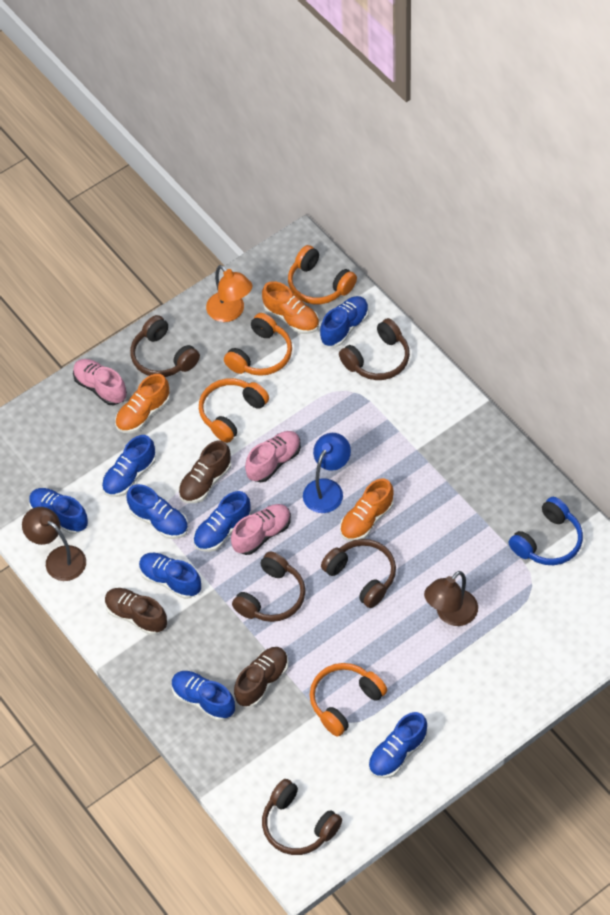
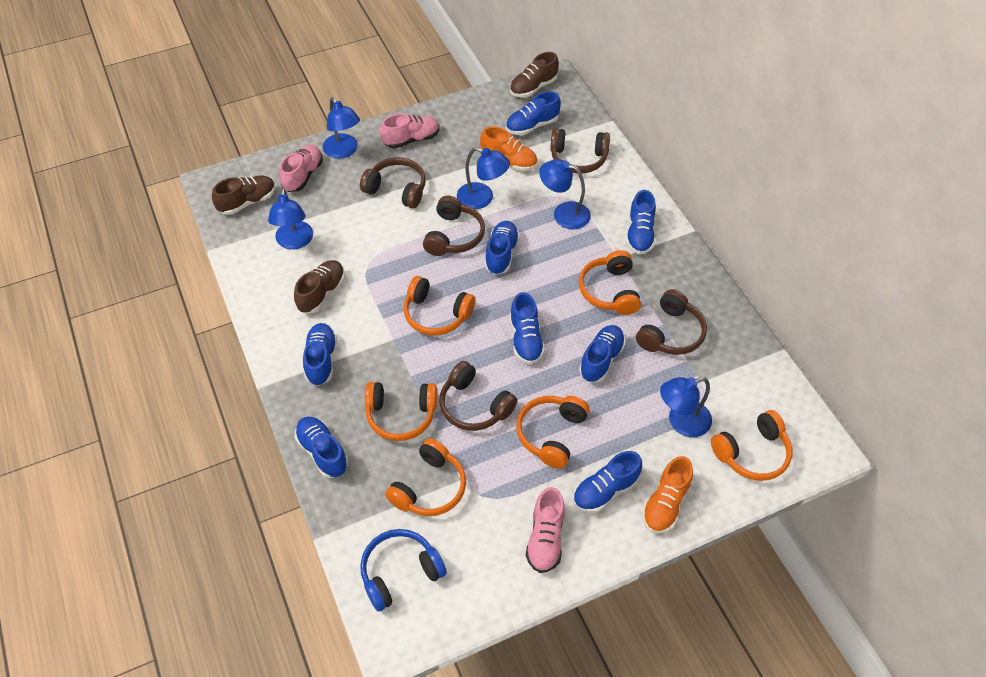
blue lamp: [303,433,351,513] = 1 -> [268,188,313,249] [323,97,360,159] [457,147,510,209] [539,159,591,229] [660,377,712,437] = 5
brown lamp: [22,507,86,581] [424,571,478,626] = 2 -> none = 0
orange headphones: [199,378,269,443] [224,313,292,376] [288,245,357,304] [310,663,387,737] = 4 -> [365,382,437,441] [385,438,466,516] [403,276,475,335] [517,396,590,469] [579,250,641,315] [711,410,793,481] = 6
orange lamp: [206,265,252,322] = 1 -> none = 0
orange shoe: [115,374,170,433] [262,281,319,334] [340,478,394,541] = 3 -> [480,126,538,171] [642,456,693,534] = 2

